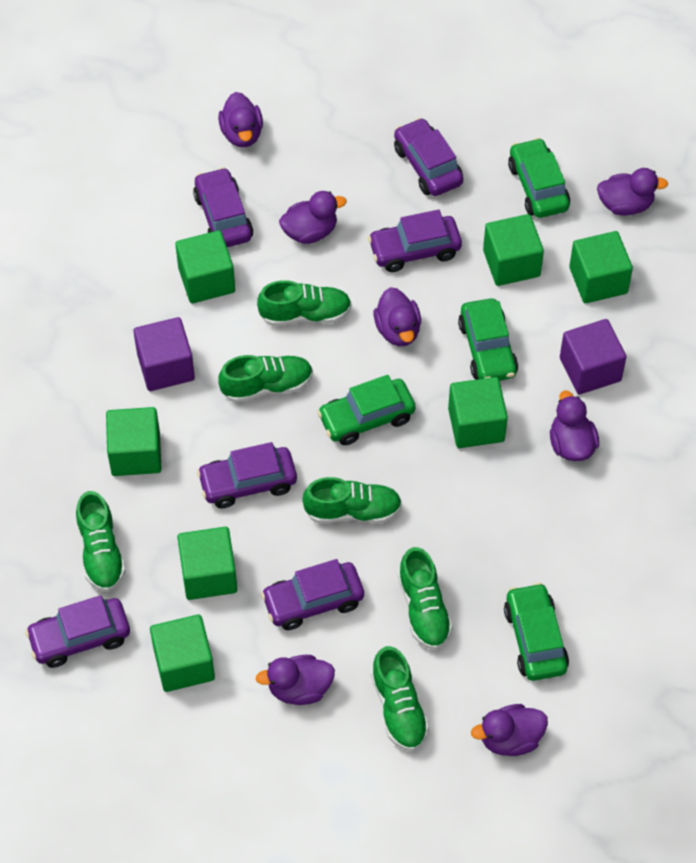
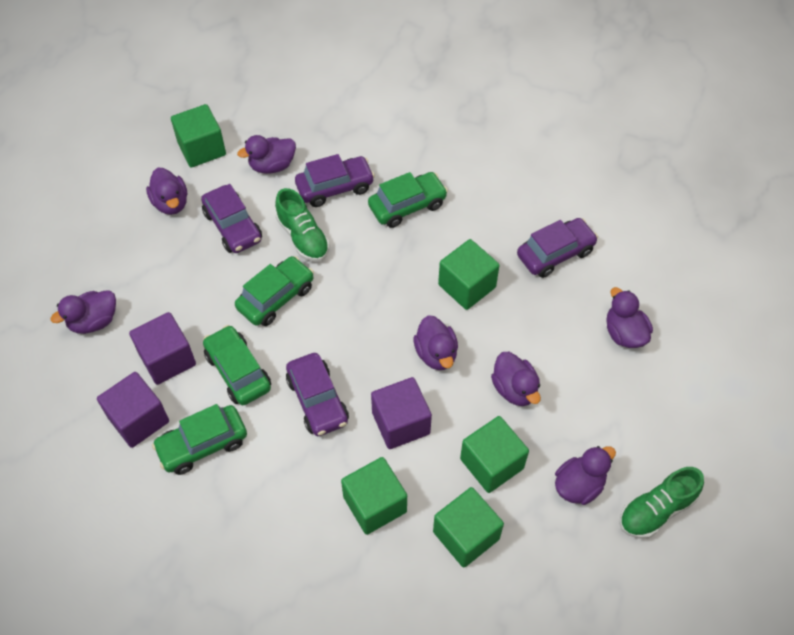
green cube: [106,407,162,476] [150,614,215,692] [175,230,235,303] [177,527,237,600] [448,377,508,448] [483,214,544,286] [569,231,633,303] = 7 -> [171,104,226,168] [341,457,407,535] [433,487,504,567] [438,239,500,310] [460,416,529,493] = 5
green shoe: [76,491,126,592] [218,355,313,403] [257,280,352,326] [303,477,402,523] [371,646,429,751] [398,547,453,650] = 6 -> [275,188,330,262] [619,467,704,539] = 2
purple car: [25,595,130,668] [193,167,254,247] [197,442,297,508] [261,559,364,630] [368,210,462,272] [394,118,463,196] = 6 -> [201,184,262,253] [286,353,349,436] [295,154,375,207] [517,218,598,278] = 4
purple cube: [133,317,195,391] [560,319,627,394] = 2 -> [97,372,169,448] [129,312,196,385] [371,377,432,449] = 3

